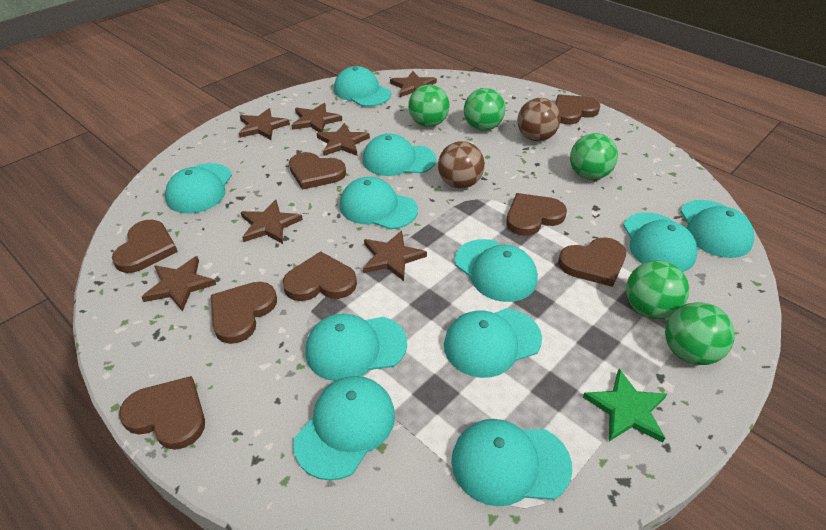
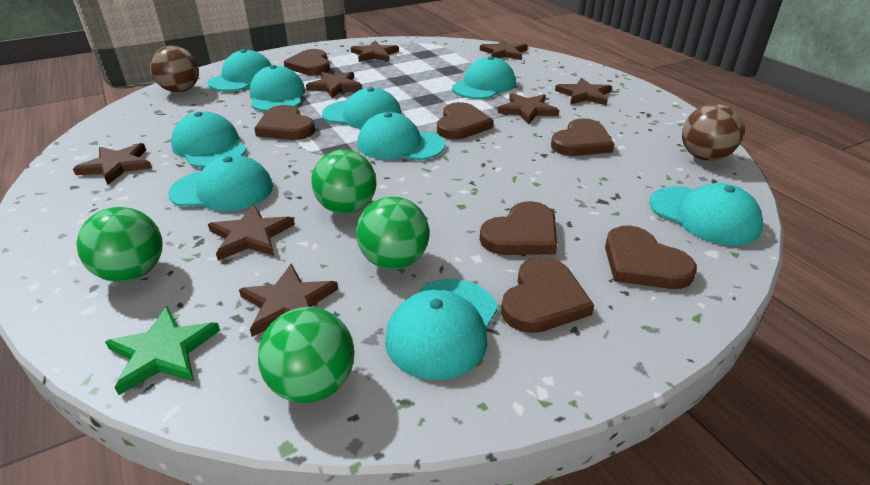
brown heart: [112,220,178,273] [119,376,205,450] [211,282,277,344] [283,251,357,301] [289,152,346,190] [506,193,567,236] [555,94,600,125] [558,237,626,287] = 8 -> [254,105,315,140] [284,49,330,75] [437,102,493,139] [480,201,557,255] [501,257,594,333] [551,118,614,156] [605,225,697,289] = 7
brown star: [142,256,216,312] [239,108,290,140] [241,200,303,244] [291,103,342,132] [316,123,370,156] [363,230,427,281] [390,71,437,97] = 7 -> [73,143,152,185] [208,204,295,261] [239,264,338,337] [306,72,362,98] [351,41,399,62] [480,39,528,60] [498,93,559,124] [555,78,612,105] = 8
green ball: [408,84,450,127] [464,88,505,131] [570,133,618,180] [626,260,689,319] [665,302,735,365] = 5 -> [76,207,162,282] [258,307,355,403] [311,149,377,214] [356,196,429,269] = 4
turquoise cap: [165,163,232,214] [293,376,395,481] [305,313,407,381] [334,66,391,107] [340,177,418,230] [363,133,436,176] [444,308,542,378] [451,419,572,506] [455,239,538,302] [623,212,697,272] [680,200,754,258] = 11 -> [168,155,273,211] [171,111,247,168] [207,49,271,91] [249,65,305,111] [322,87,402,129] [357,112,445,160] [385,279,498,380] [452,56,516,99] [649,183,763,246] = 9

